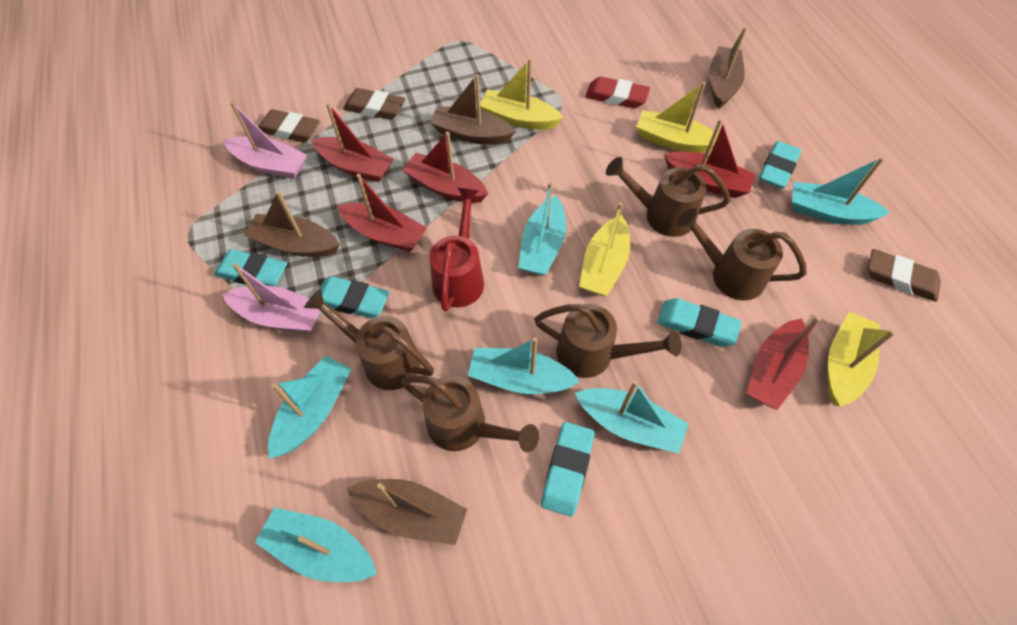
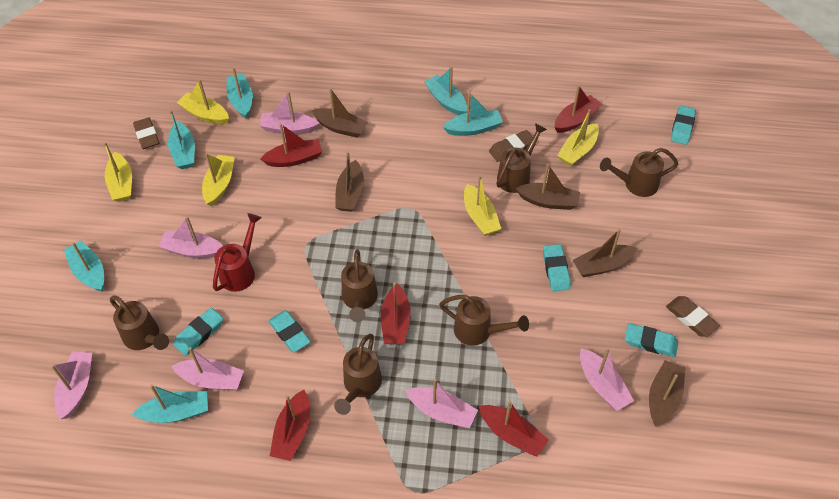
brown boat: [244,191,340,257] [346,479,467,545] [429,74,516,145] [709,27,747,109] = 4 -> [311,88,368,138] [335,151,364,212] [516,164,580,210] [573,228,637,277] [649,360,686,426] = 5
brown watering can: [304,289,434,390] [401,375,539,453] [534,304,681,378] [606,157,730,237] [677,208,807,301] = 5 -> [110,296,169,350] [334,334,382,415] [341,249,378,322] [439,295,529,346] [497,123,547,193] [600,148,678,197] = 6
pink boat: [222,263,320,332] [223,101,307,179] = 2 -> [51,352,92,419] [158,216,223,258] [172,347,244,391] [259,91,319,135] [405,379,478,428] [580,348,634,411] = 6
red eraser: [585,77,650,108] = 1 -> none = 0
yellow boat: [480,58,564,130] [579,202,630,296] [636,82,718,153] [827,312,896,407] = 4 -> [104,142,132,202] [177,79,229,125] [202,153,235,206] [464,175,501,236] [557,109,599,166] = 5

